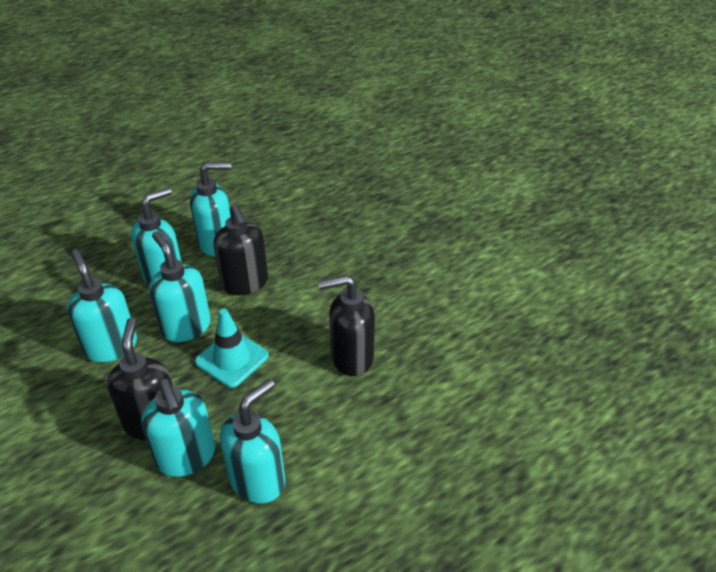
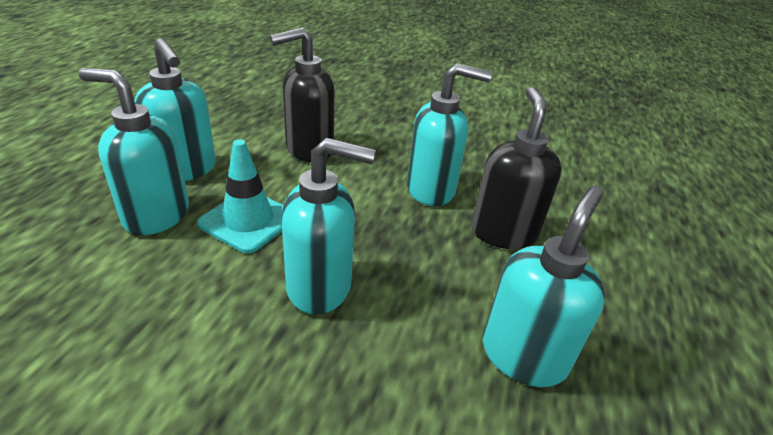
black soap dispenser: [107,318,173,440] [213,204,268,295] [318,275,375,376] = 3 -> [270,27,335,162] [471,87,562,249] = 2
turquoise soap dispenser: [67,249,137,363] [131,187,182,286] [141,379,215,477] [149,231,211,342] [190,162,231,257] [220,379,285,503] = 6 -> [79,68,189,235] [134,38,216,181] [281,138,376,314] [407,63,492,206] [483,186,606,387] = 5

